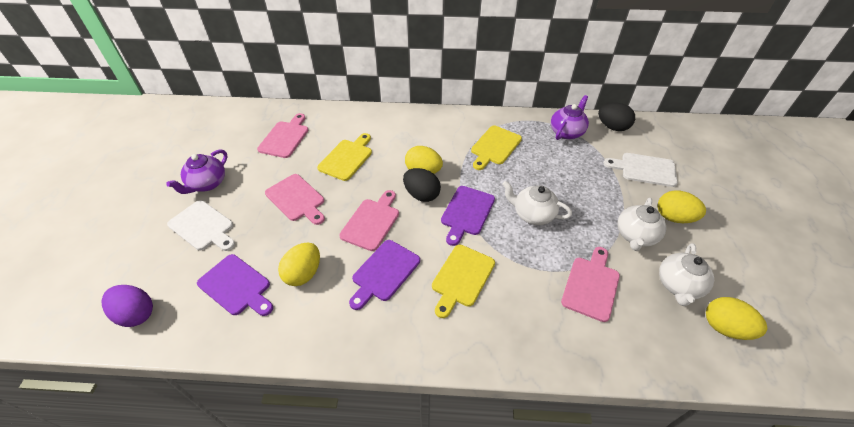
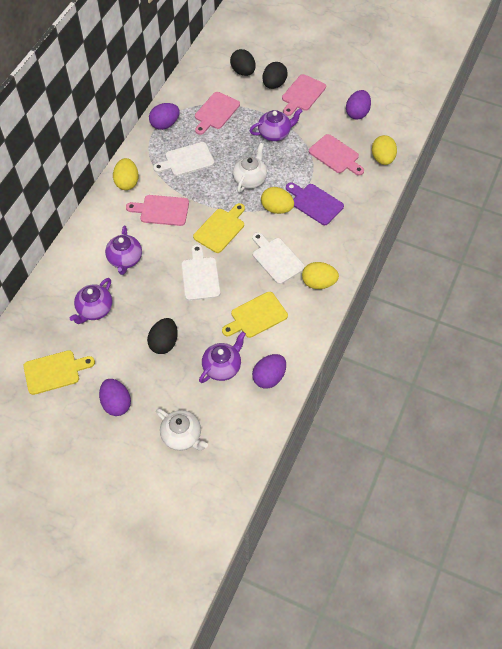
black egg: [403,168,441,202] [598,103,635,131] = 2 -> [147,318,178,354] [230,49,255,76] [262,62,288,89] = 3
purple cutting board: [197,254,273,316] [349,240,420,310] [441,186,495,246] = 3 -> [286,182,344,225] = 1
purple egg: [102,285,153,327] = 1 -> [99,379,131,416] [149,103,180,130] [252,354,286,388] [346,90,371,119] = 4
purple teapot: [166,149,227,194] [551,95,589,140] = 2 -> [70,278,112,324] [105,226,142,275] [199,331,246,383] [249,108,303,141] = 4
white cutting board: [167,200,235,251] [604,153,678,187] = 2 -> [153,142,214,176] [181,244,220,301] [252,232,305,284] = 3
white teapot: [502,181,572,225] [617,198,666,251] [659,243,714,306] = 3 -> [156,408,208,451] [233,143,267,193] = 2

